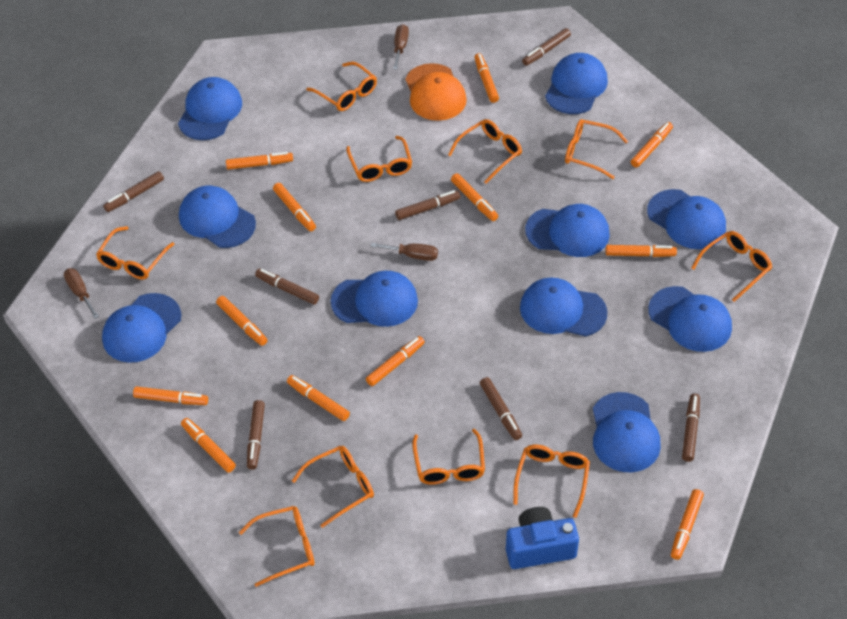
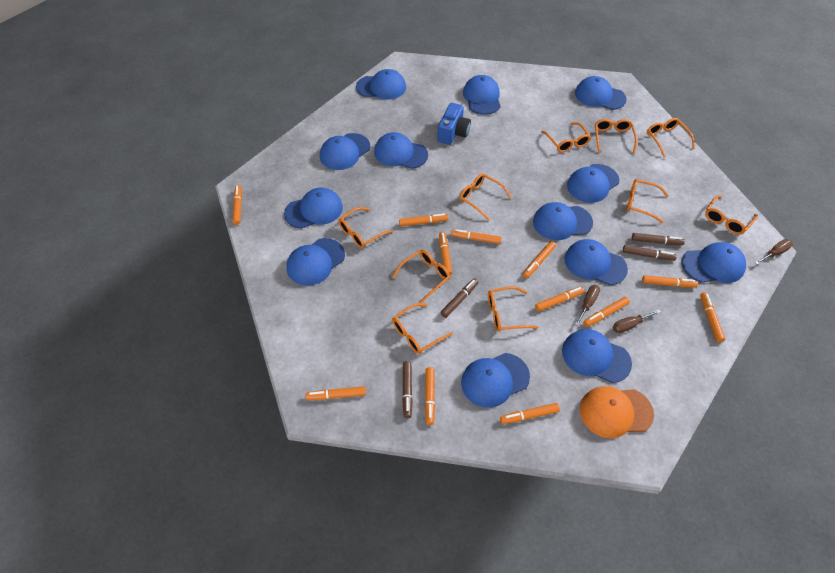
blue cap: [102,293,181,363] [178,77,242,140] [179,186,256,248] [331,271,418,327] [520,277,607,336] [525,204,610,257] [545,53,608,114] [593,392,661,472] [647,189,726,249] [648,286,732,352] = 10 -> [284,188,343,229] [287,238,345,286] [320,133,370,170] [356,69,406,100] [374,132,428,169] [461,353,530,408] [463,75,501,115] [533,202,593,240] [562,329,632,383] [565,239,628,285] [567,164,619,203] [575,76,627,110] [681,242,746,283] = 13
brown marker: [103,171,164,212] [247,400,265,470] [255,268,319,305] [395,190,461,220] [480,377,522,440] [522,28,571,66] [682,394,700,462] = 7 -> [402,361,413,418] [441,278,479,318] [623,245,677,261] [632,233,685,245] = 4

